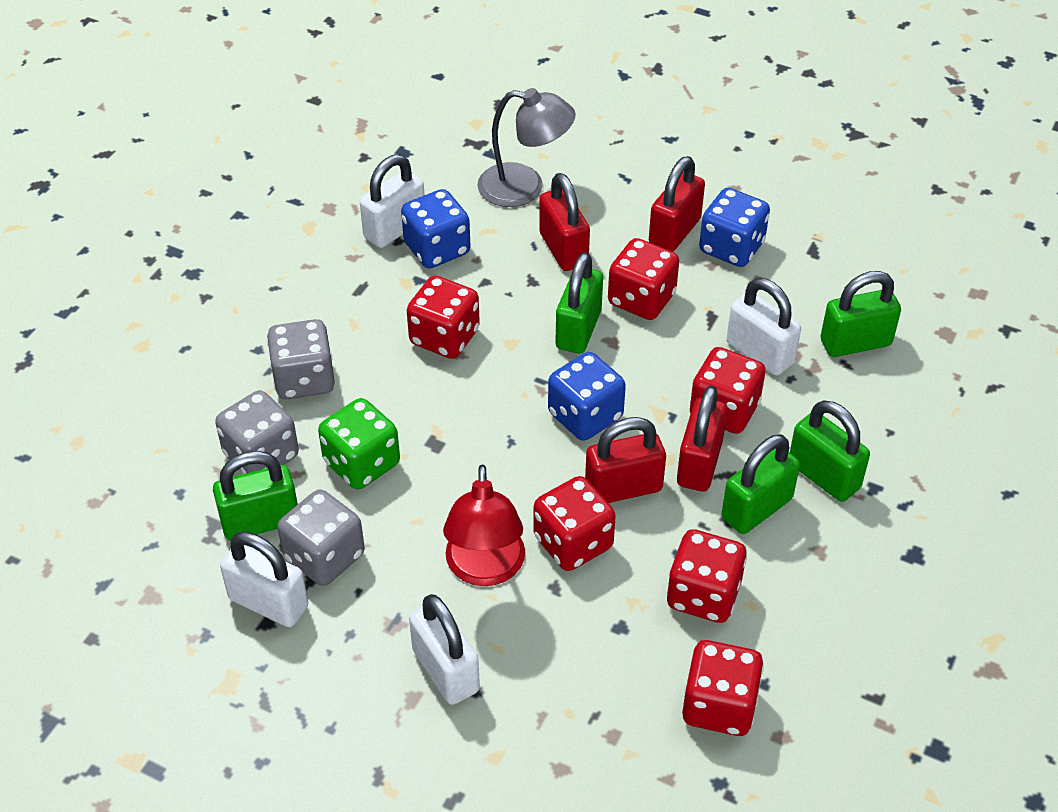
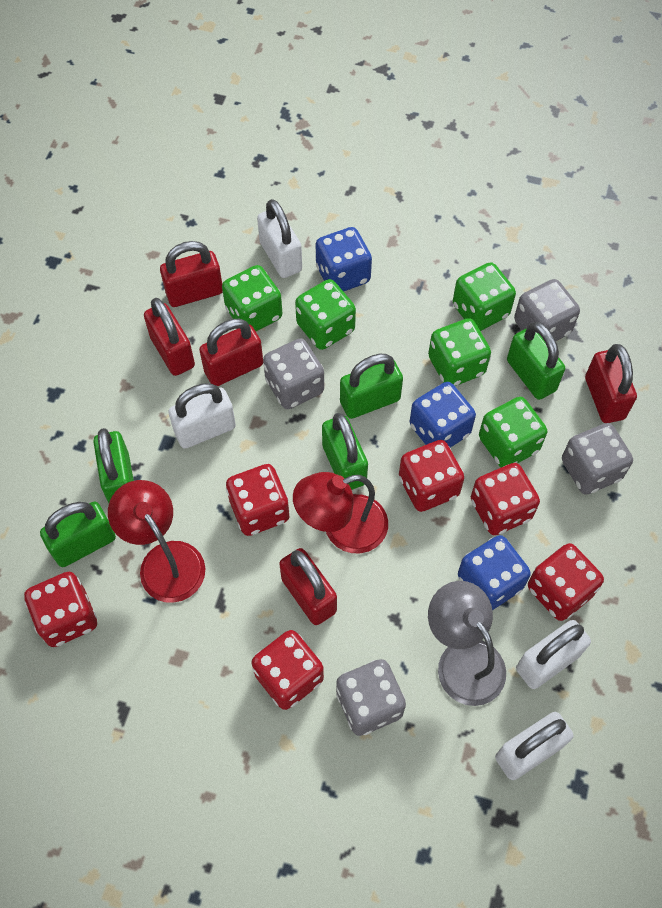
green dice: [318,398,400,490] = 1 -> [222,265,282,331] [295,279,356,350] [428,318,491,386] [453,262,516,331] [479,397,547,467] = 5
grey dice: [215,390,299,474] [267,319,335,399] [277,489,365,586] = 3 -> [263,338,324,409] [336,659,406,736] [514,279,580,341] [562,423,633,495] = 4
red lamp: [443,464,525,586] = 1 -> [108,480,206,603] [293,472,388,553] = 2
red padlock: [539,173,590,271] [585,417,666,503] [649,156,705,252] [677,385,727,492] = 4 -> [144,298,195,376] [160,241,223,307] [199,319,263,386] [279,548,337,625] [585,344,637,423] = 5

